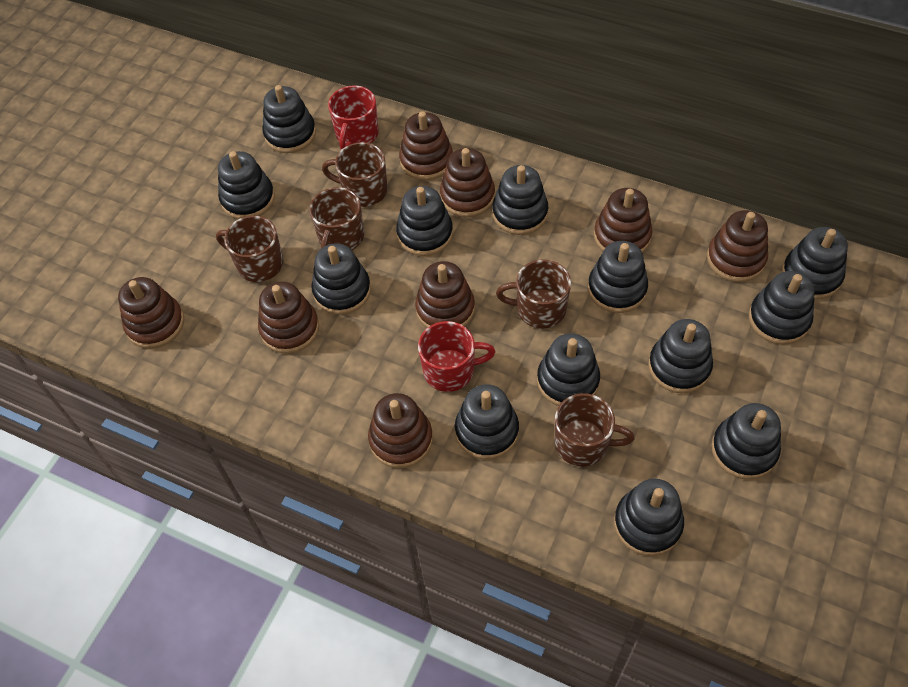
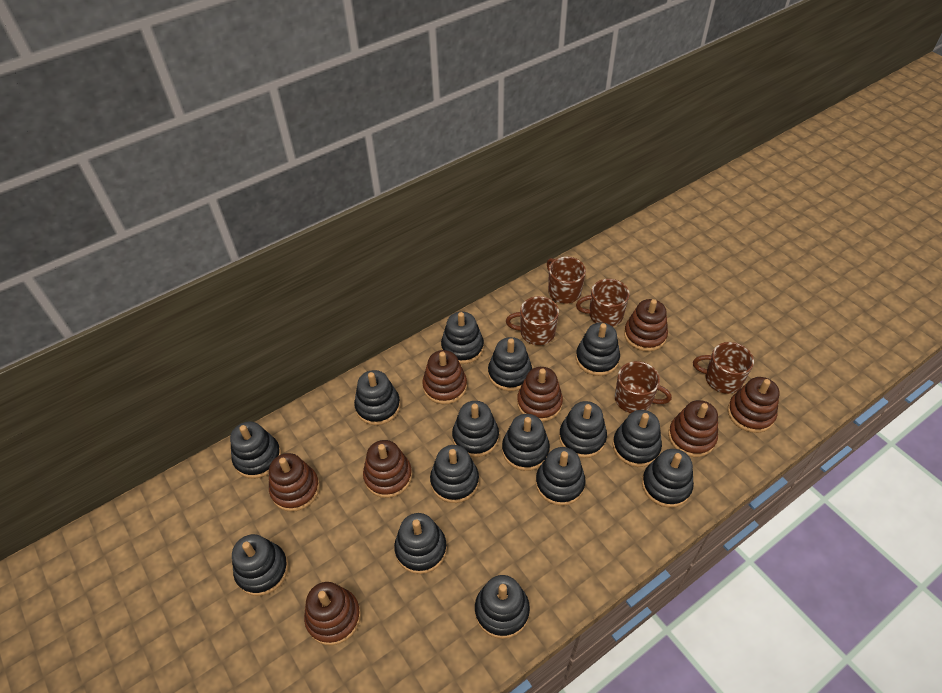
black stacking toy: [218,151,275,219] [262,85,316,153] [311,243,371,315] [396,186,453,256] [455,384,519,459] [492,165,548,235] [537,333,600,406] [588,241,648,313] [614,479,684,556] [648,319,713,393] [711,403,781,479] [749,271,815,344] [782,227,848,300] = 13 -> [230,422,281,479] [232,534,289,596] [354,370,400,425] [394,513,447,574] [430,445,479,503] [441,312,484,364] [452,401,499,457] [475,575,530,639] [488,337,532,391] [502,414,550,471] [536,447,586,506] [559,401,607,458] [576,323,620,376] [613,410,662,467] [642,449,694,508] = 15
red mug: [328,85,379,150] [418,321,495,392] = 2 -> none = 0

